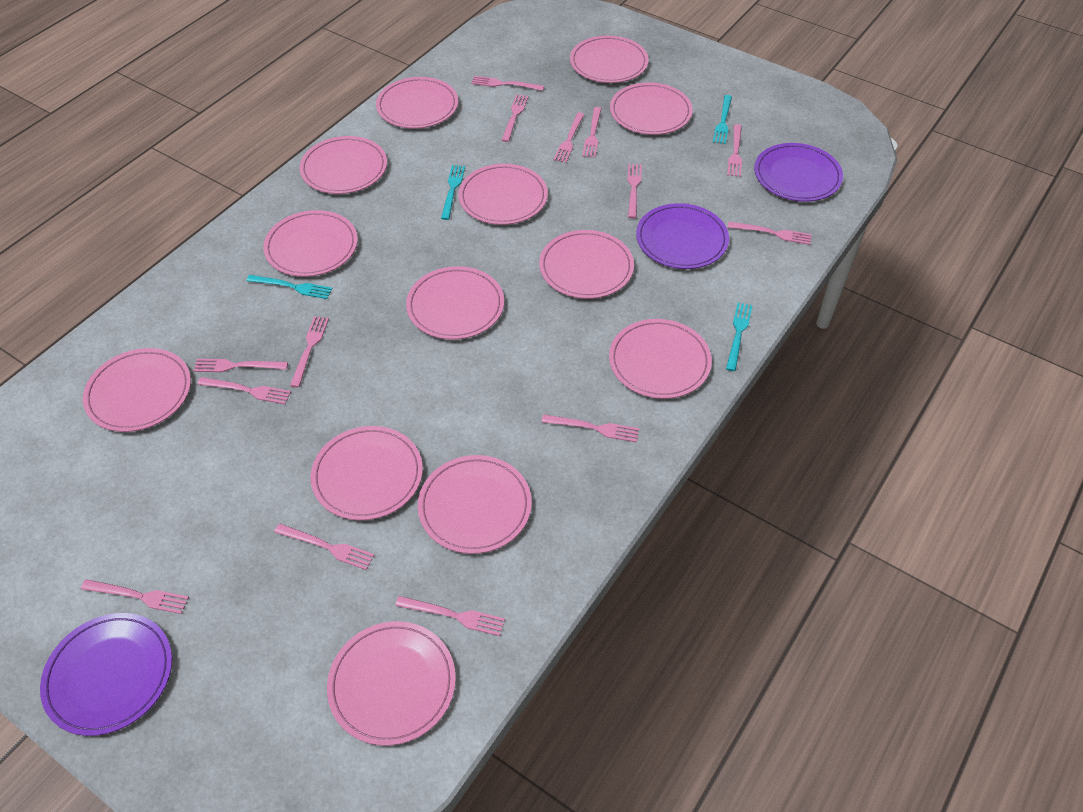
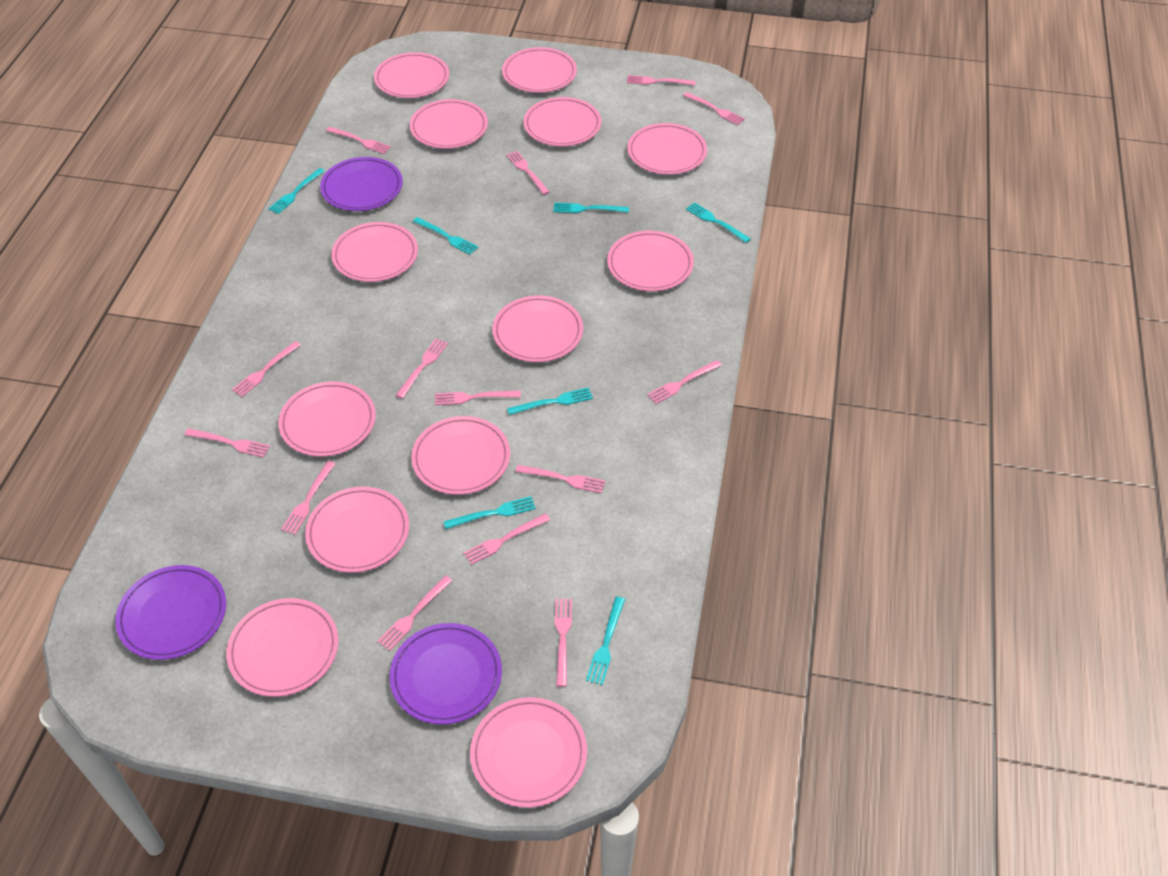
turquoise fork: [247,275,333,299] [441,165,465,220] [713,95,732,144] [726,303,753,371] = 4 -> [268,168,324,214] [413,217,478,255] [444,496,536,529] [507,387,593,415] [553,203,629,213] [586,597,625,685] [686,202,750,243] = 7

